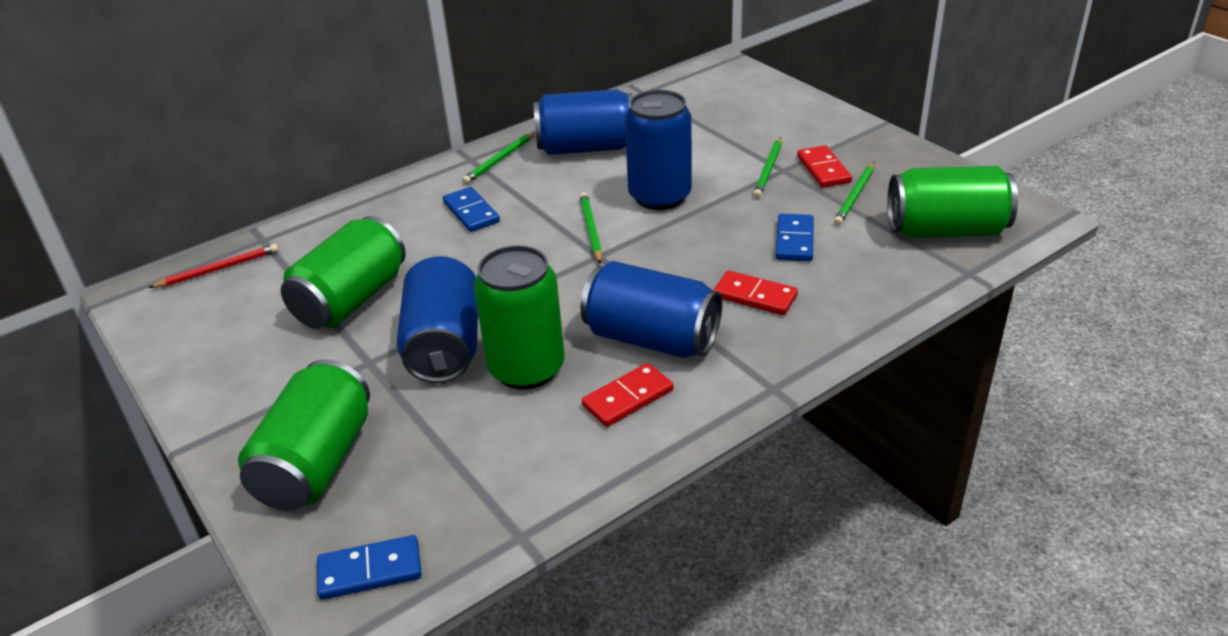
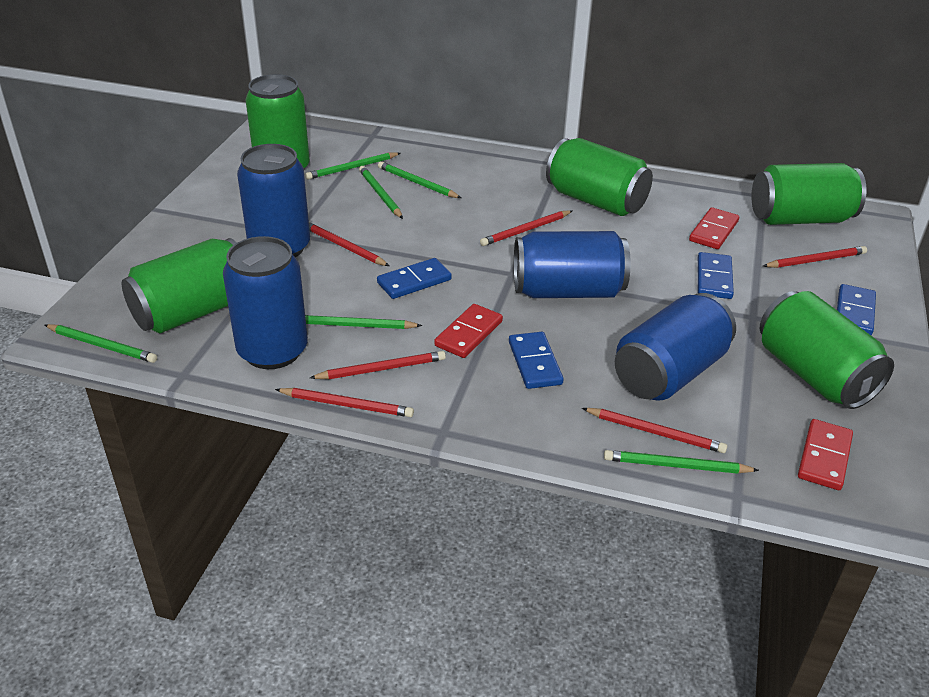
blue domino: [317,535,422,600] [443,187,500,232] [776,214,814,261] = 3 -> [377,258,452,299] [509,332,564,389] [698,252,734,299] [837,284,876,335] = 4
green can: [238,359,370,511] [281,216,406,329] [474,245,565,390] [887,166,1018,238] = 4 -> [122,238,237,333] [246,74,310,168] [546,138,653,216] [751,163,867,225] [760,291,894,409] = 5
green pencil: [462,132,535,184] [580,192,602,264] [753,137,782,198] [834,162,874,225] = 4 -> [45,324,157,363] [305,152,400,180] [305,315,422,329] [359,166,403,219] [378,161,461,198] [604,450,759,474] = 6
red pencil: [148,244,279,288] = 1 -> [275,388,414,417] [309,222,389,266] [310,351,446,379] [480,210,572,246] [582,408,728,453] [763,246,867,268] = 6

